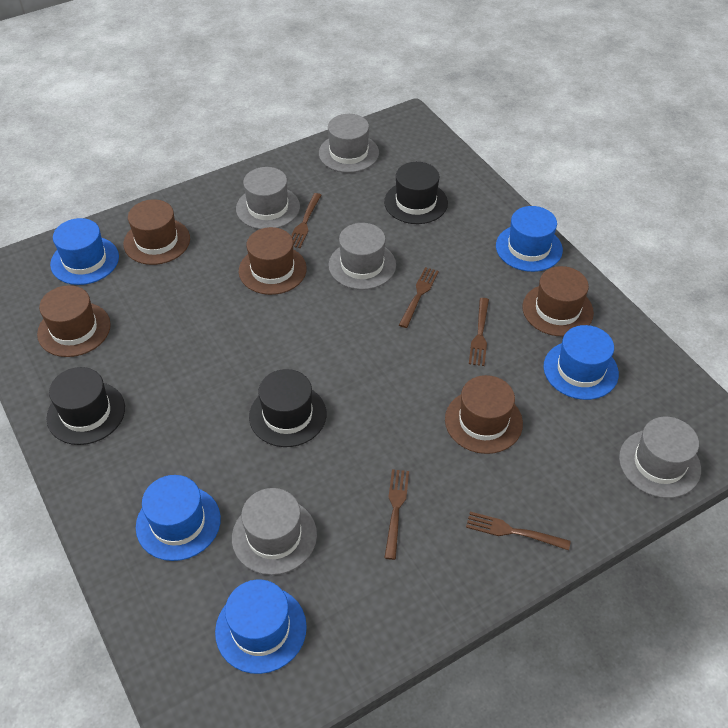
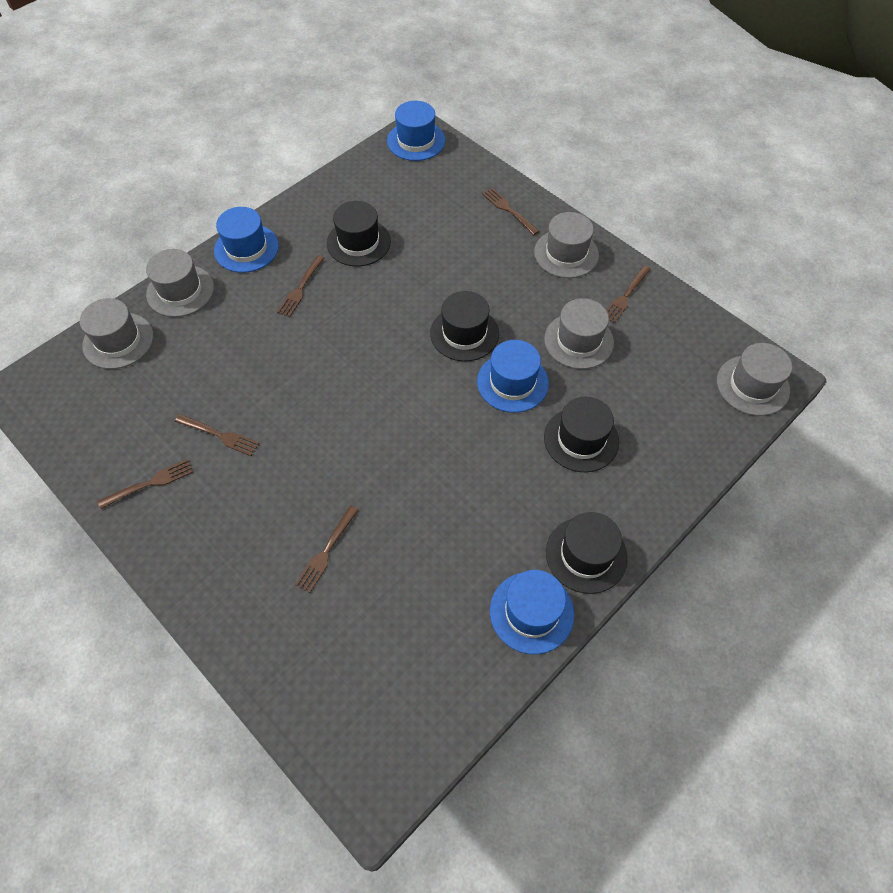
black hat: [46,367,125,445] [249,369,326,447] [384,162,448,224] = 3 -> [327,201,391,266] [430,291,499,361] [544,397,619,472] [546,512,628,594] = 4
blue hat: [50,218,119,285] [136,475,221,561] [215,579,307,674] [496,206,563,272] [543,325,619,400] = 5 -> [214,207,279,273] [387,101,445,161] [477,340,549,413] [490,570,574,654] = 4
brown fork: [291,193,321,248] [385,469,409,560] [399,267,439,328] [466,512,571,550] [469,298,489,366] = 5 -> [97,459,193,509] [175,414,260,456] [277,255,325,317] [295,505,359,593] [482,188,539,235] [606,266,651,323] = 6
brown hat: [37,285,111,357] [123,199,190,265] [239,227,307,295] [445,375,523,454] [522,266,594,337] = 5 -> none = 0

